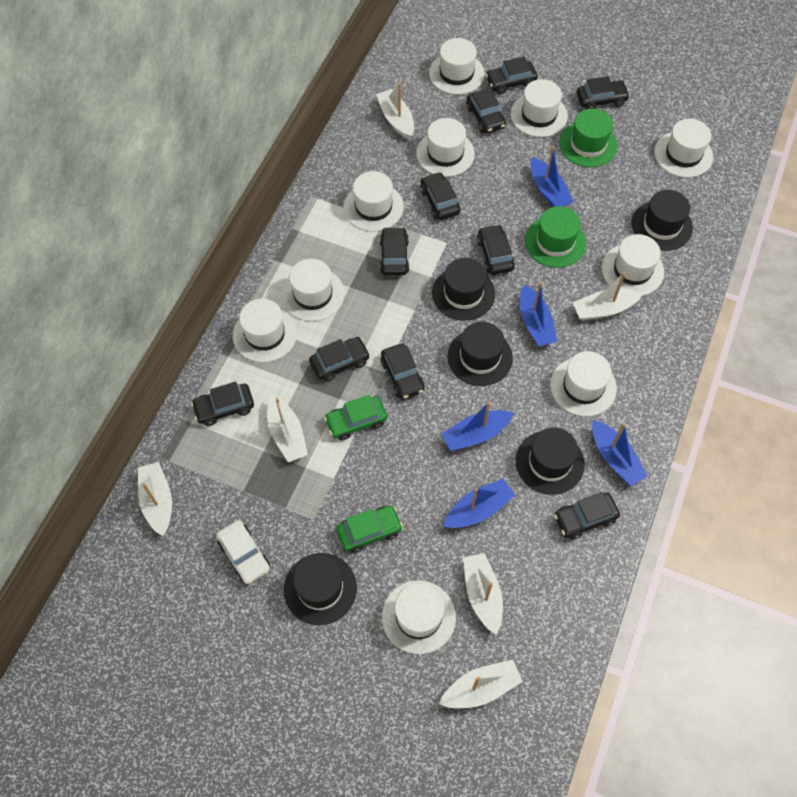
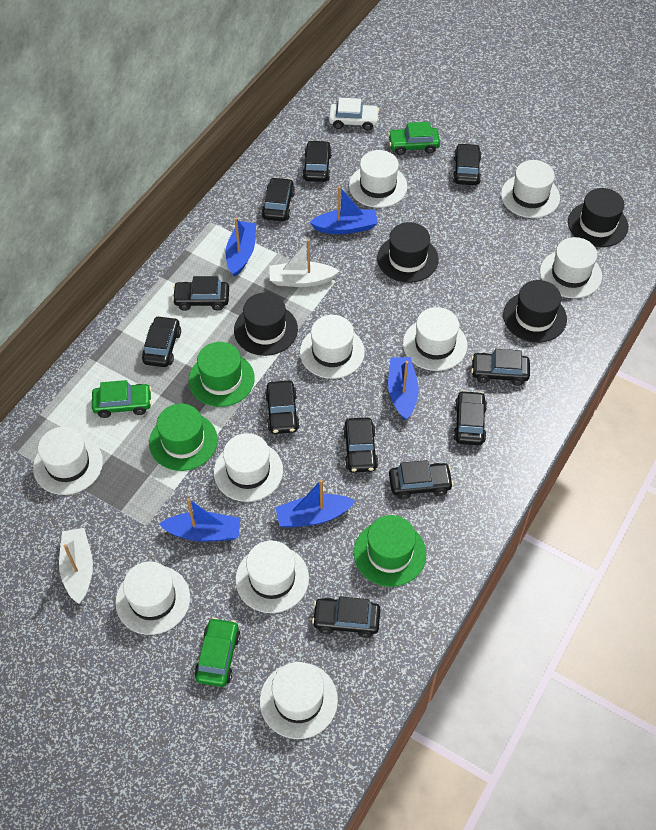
black car: [191,382,254,426] [309,337,370,382] [380,227,409,276] [381,343,425,399] [420,172,460,220] [466,88,506,133] [477,224,515,275] [485,56,538,94] [554,492,620,539] [577,76,630,109] = 10 -> [142,316,181,367] [172,276,229,311] [261,177,295,221] [265,381,300,434] [302,140,332,182] [312,597,380,638] [343,417,378,472] [389,460,454,499] [453,143,482,185] [453,390,487,445] [471,349,530,386] = 11
black hat: [284,553,357,625] [432,258,495,321] [447,322,513,386] [516,427,585,495] [632,190,693,251] = 5 -> [234,293,298,356] [377,222,439,283] [503,280,567,343] [568,188,628,247] = 4
green car: [324,395,387,441] [336,505,403,553] = 2 -> [92,380,152,418] [195,618,241,687] [388,122,440,155] = 3
green hat: [525,206,586,268] [559,109,618,167] = 2 -> [149,404,218,471] [189,342,255,407] [354,515,426,587] = 3
white boat: [138,462,172,536] [267,395,308,462] [376,83,414,139] [439,660,523,708] [463,553,503,635] [573,272,643,320] = 6 -> [59,528,93,604] [270,239,339,287] = 2

